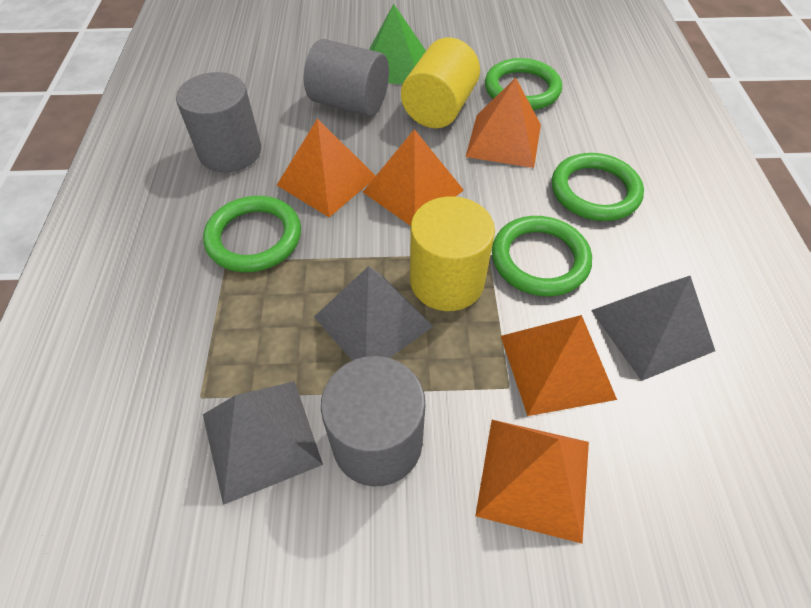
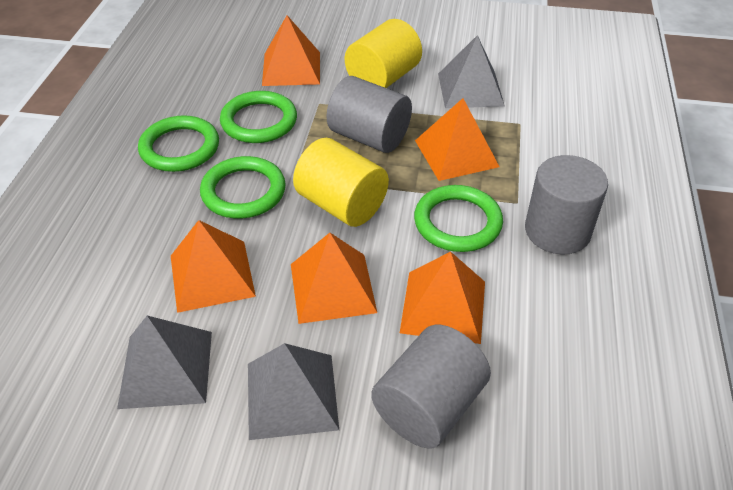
green pyramid: [369,4,426,84] = 1 -> none = 0

